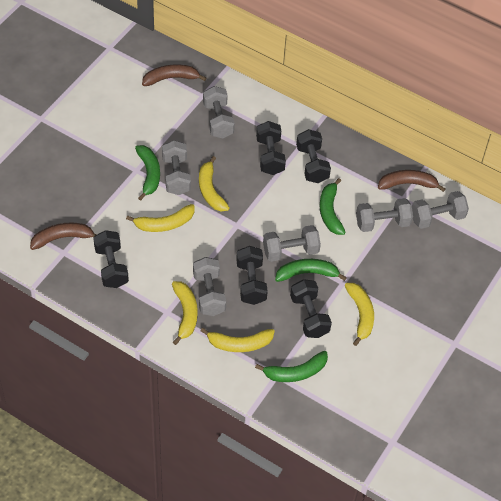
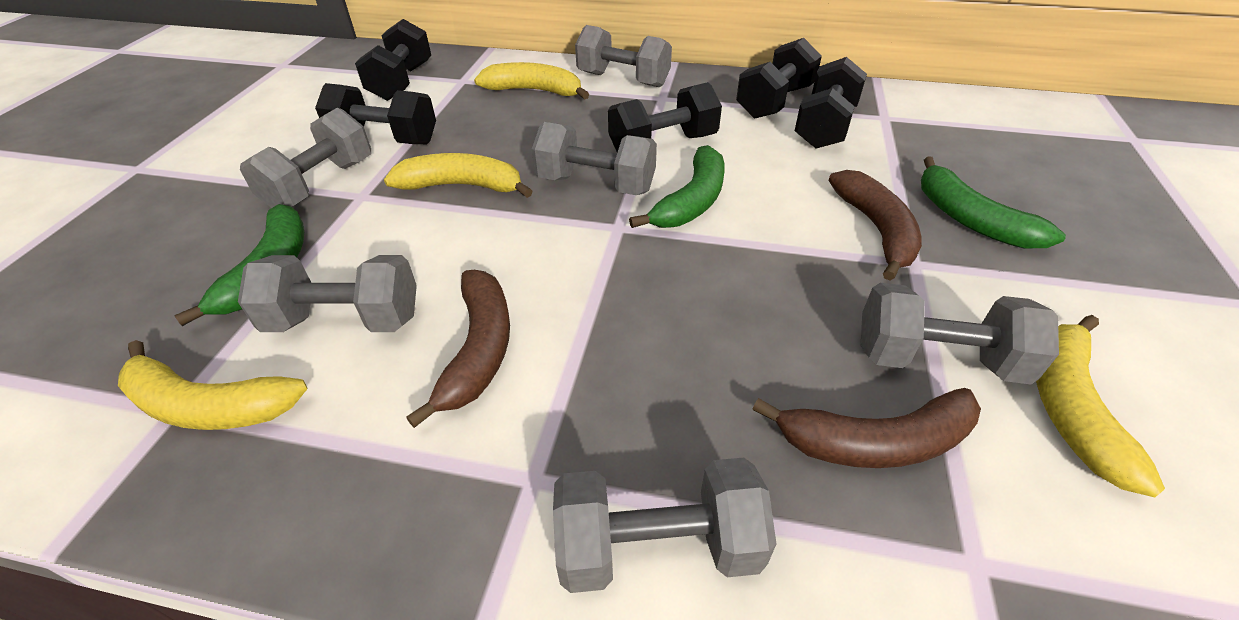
green banana: [135,145,160,201] [255,351,328,382] [275,259,347,282] [320,178,346,235] = 4 -> [174,204,304,326] [629,145,725,228] [921,156,1066,249] = 3
yellow banana: [126,204,194,232] [172,281,198,345] [199,156,229,211] [201,328,275,352] [345,283,374,346] = 5 -> [118,340,308,430] [384,153,533,198] [474,62,590,99] [1036,315,1165,497] = 4

